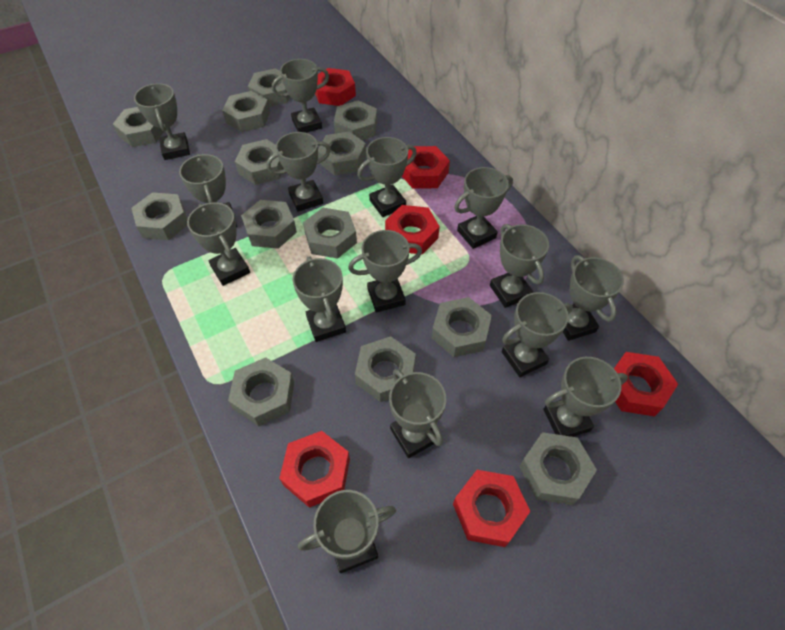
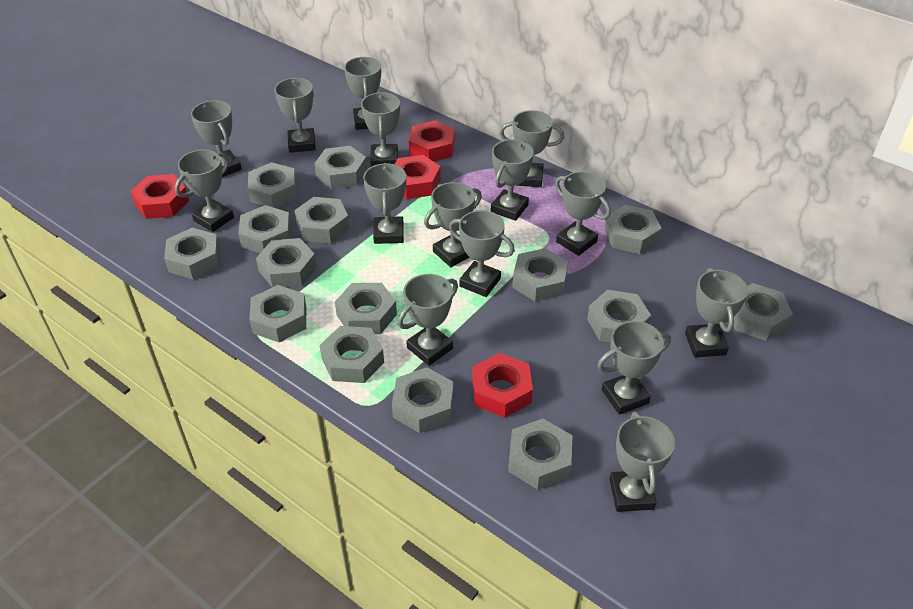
grey nut: [113,107,164,147] [131,192,187,240] [222,91,270,132] [228,357,294,426] [235,139,284,185] [241,200,297,249] [248,68,290,107] [303,208,357,259] [318,131,366,176] [334,100,377,140] [355,336,416,402] [432,297,492,357] [519,432,597,505] = 13 -> [164,228,220,279] [238,205,291,253] [248,162,297,208] [249,285,306,342] [256,238,317,287] [294,197,350,244] [314,146,367,189] [320,326,384,383] [335,283,397,334] [392,367,454,433] [508,419,573,490] [512,248,568,302] [587,290,651,343] [604,204,662,254] [734,283,793,341] = 15
red nut: [279,431,350,508] [315,68,356,106] [385,205,440,254] [402,146,450,189] [453,470,531,547] [614,352,678,417] = 6 -> [130,174,189,219] [394,155,441,199] [409,120,455,162] [472,353,533,418] = 4

